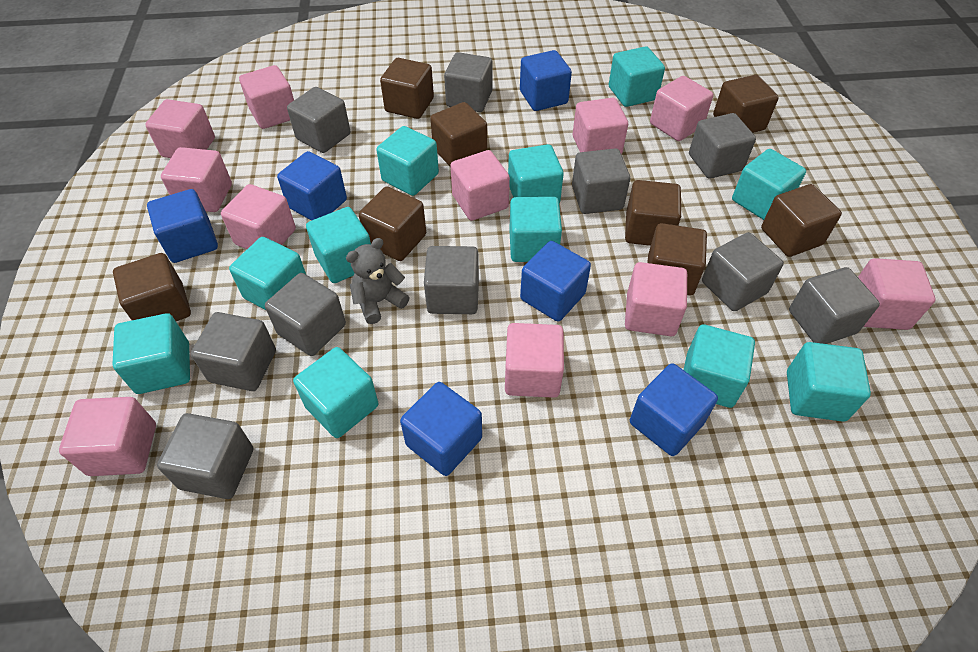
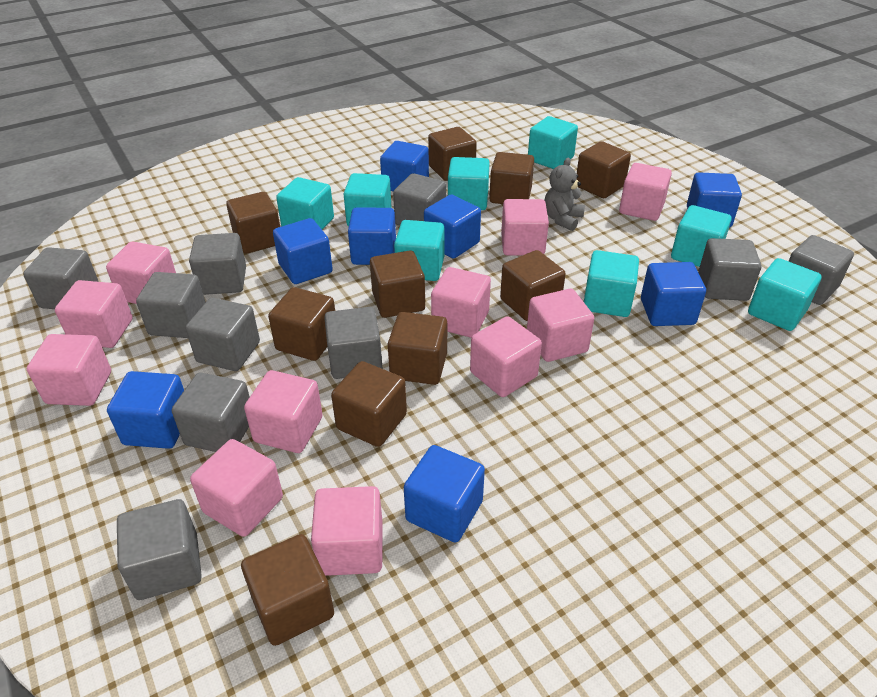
blue cube: [147,189,218,263] [277,151,347,221] [400,382,482,476] [520,50,572,111] [520,241,591,322] [630,363,718,456] = 6 -> [107,371,184,449] [273,218,333,284] [348,207,396,265] [380,141,429,192] [404,445,485,543] [424,194,481,259] [641,262,706,326] [687,172,742,228] = 8
brown cube: [113,253,191,321] [359,186,426,261] [380,58,434,119] [430,102,487,167] [625,180,681,246] [647,223,707,295] [713,75,779,133] [761,184,842,257] = 8 -> [226,192,280,254] [241,534,334,646] [268,287,335,361] [331,361,407,447] [370,250,425,318] [388,312,447,385] [428,127,477,181] [489,152,534,204] [500,250,566,321] [577,141,631,198] = 10
turquoise cube: [112,313,190,394] [229,237,306,310] [293,347,378,438] [306,207,371,283] [376,126,439,196] [508,144,564,203] [509,197,562,262] [609,46,665,107] [684,324,755,408] [732,149,806,220] [787,342,871,422] = 11 -> [276,177,334,230] [343,173,391,226] [394,220,444,281] [448,157,490,210] [528,116,578,169] [584,250,639,317] [671,205,732,267] [748,258,822,331] = 8

